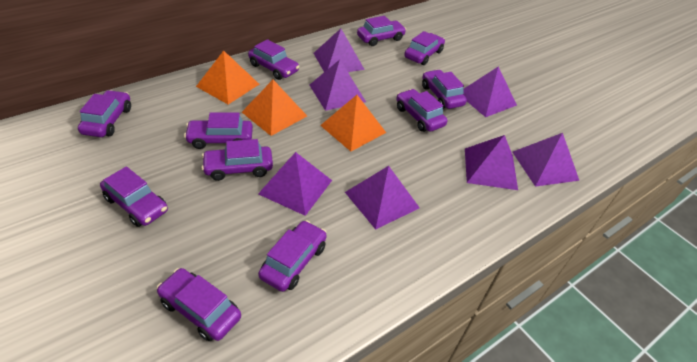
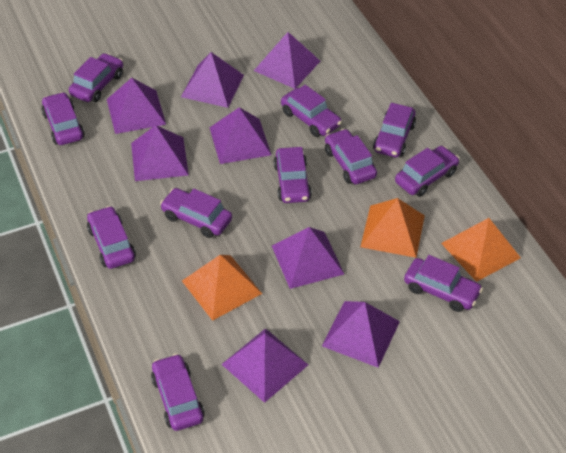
purple pyramid: [258,152,332,216] [309,59,366,111] [314,29,365,72] [345,166,420,230] [463,67,517,117] [465,135,518,190] [512,133,580,187] = 7 -> [107,78,166,134] [131,125,189,181] [181,52,244,108] [209,107,271,164] [221,328,308,403] [254,32,320,89] [272,227,344,289] [322,301,400,368] = 8

